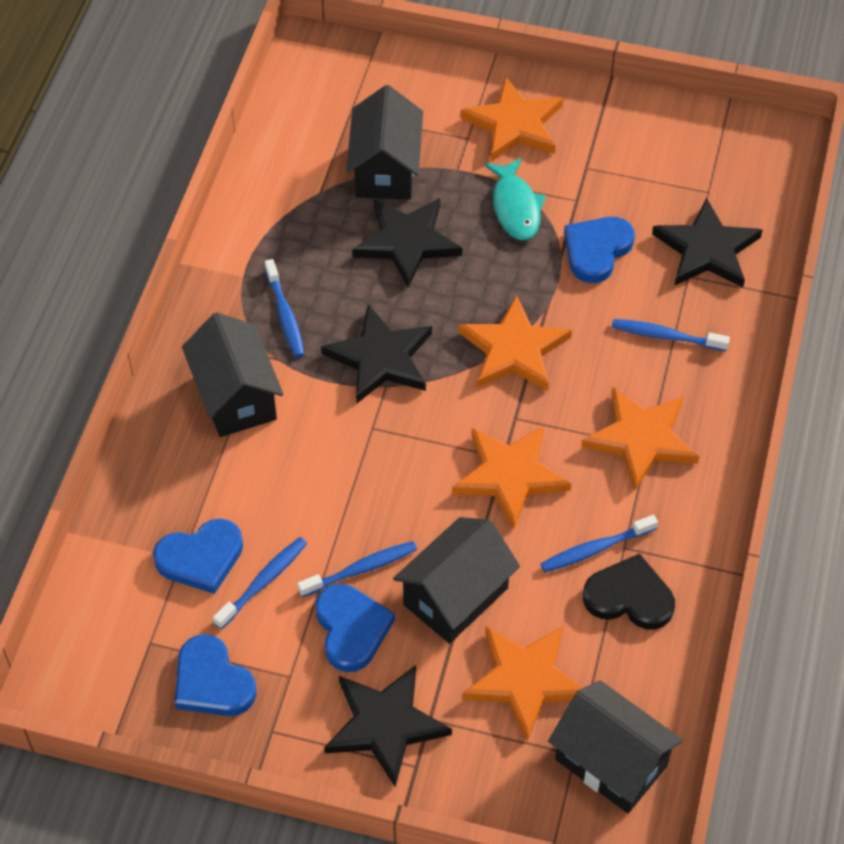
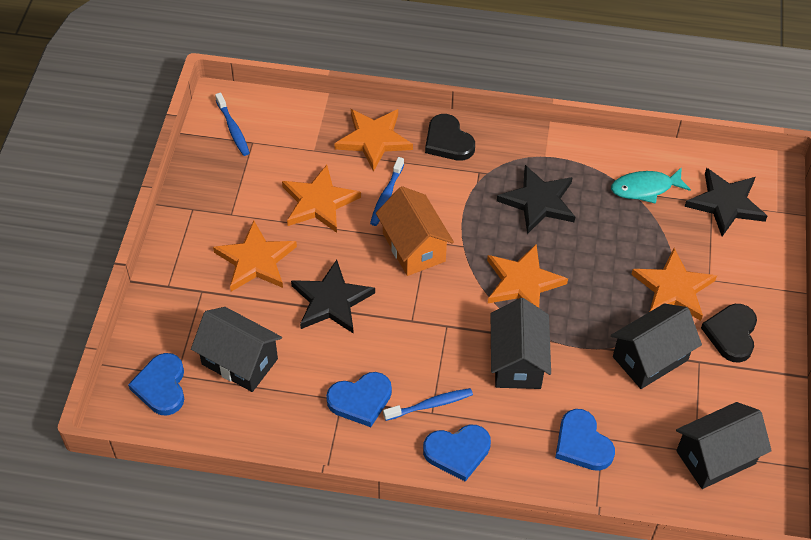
black heart: [583,553,675,630] = 1 -> [425,114,475,161] [701,304,757,363] = 2
black star: [321,304,432,404] [324,665,452,787] [352,198,462,287] [652,197,763,288] = 4 -> [291,260,375,334] [497,165,575,234] [684,168,767,236] = 3
blue toothbrush: [213,537,307,629] [265,259,305,357] [297,541,417,597] [540,515,658,572] [612,319,730,351] = 5 -> [215,93,250,156] [370,157,404,226] [383,388,473,421] = 3
orange house: none = 0 -> [376,186,454,276] = 1

